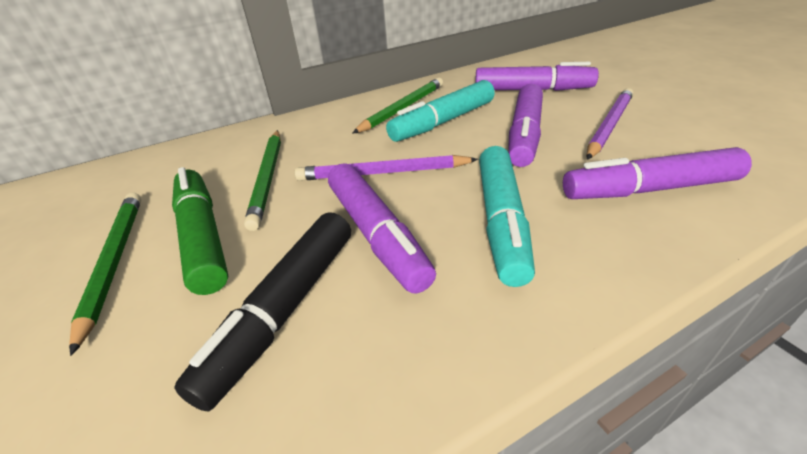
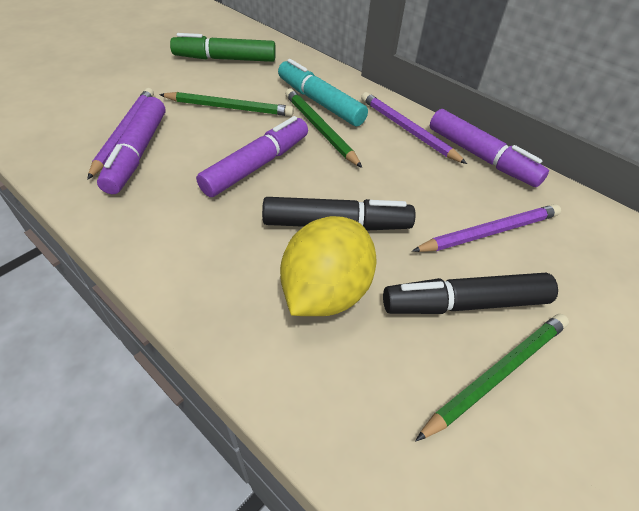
black marker: [174,213,351,411] = 1 -> [262,197,416,230] [383,272,558,314] = 2
purple marker: [328,163,436,293] [475,62,599,91] [508,84,543,167] [563,147,752,199] = 4 -> [97,97,165,194] [196,116,308,197] [430,109,549,187] = 3
purple pencil: [295,155,478,181] [587,88,633,160] = 2 -> [87,88,154,180] [361,92,467,164] [412,204,561,252] = 3
turquoise marker: [386,80,495,142] [479,146,535,287] = 2 -> [278,59,368,126] = 1
yellow lemon: none = 0 -> [280,216,376,316] = 1

